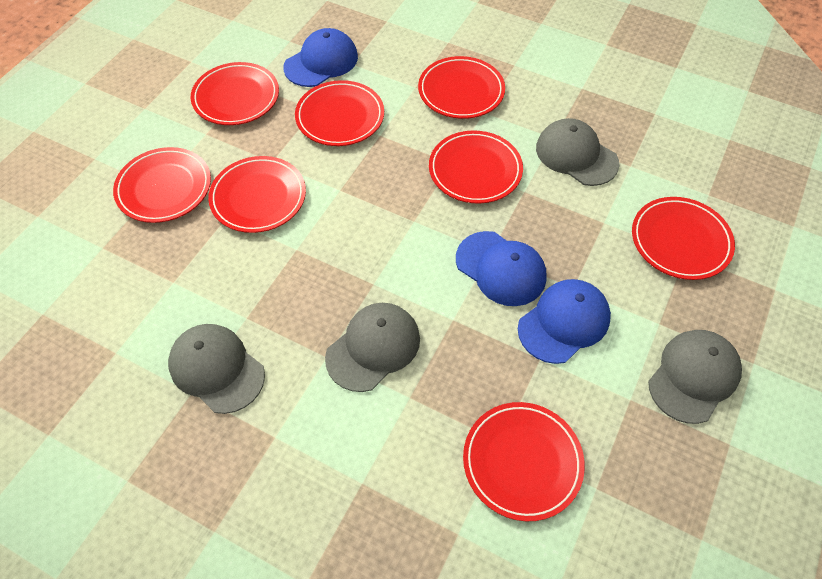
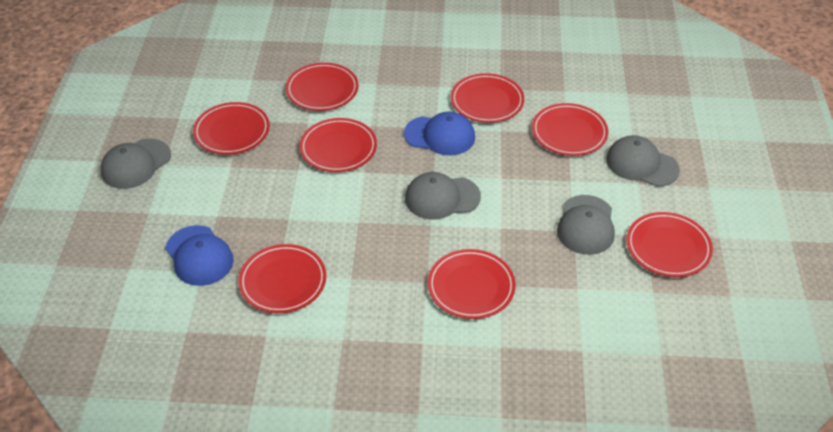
blue cap: [283,28,358,87] [456,231,547,306] [518,279,611,364] = 3 -> [165,225,234,286] [404,112,475,155] = 2

